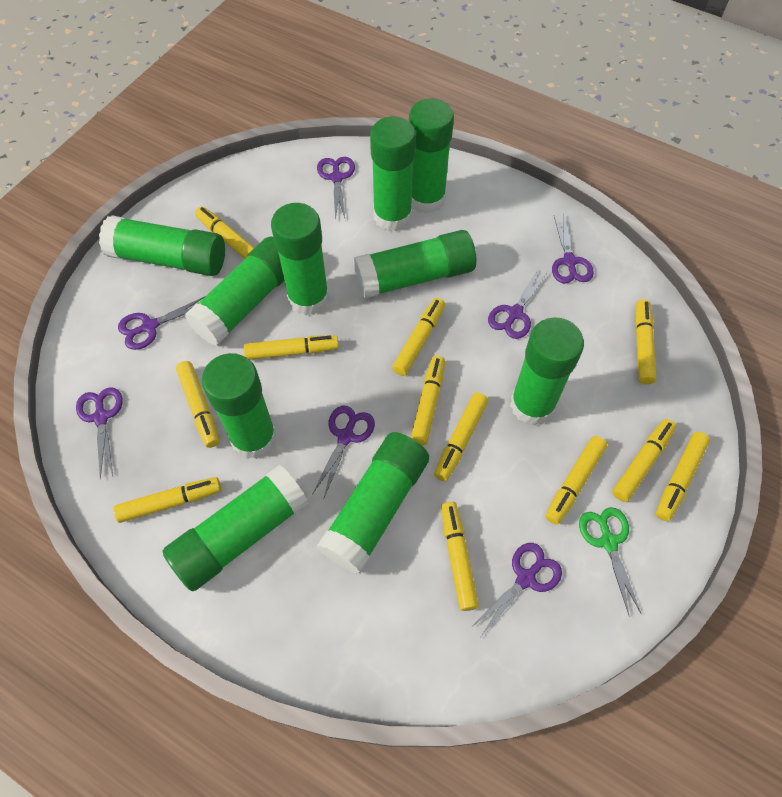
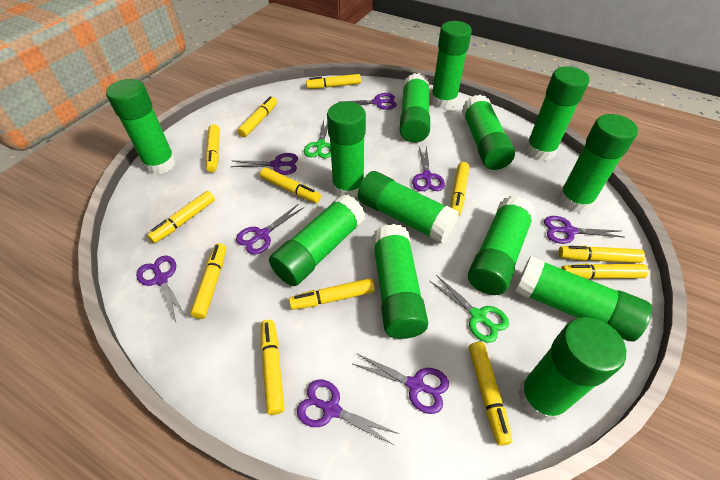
green glue stick: [99,215,225,276] [163,465,309,591] [185,236,284,346] [201,353,277,459] [271,203,329,315] [317,432,429,574] [353,230,476,299] [370,116,416,231] [409,98,454,214] [510,317,584,425] = 10 -> [106,79,176,175] [269,194,365,286] [327,101,366,198] [358,171,459,244] [372,224,429,339] [400,73,430,143] [431,21,472,109] [462,94,515,170] [468,196,535,295] [515,256,652,341] [518,317,626,422] [525,66,590,161] [558,114,638,213] = 13
green scissors: [579,507,641,617] = 1 -> [304,119,331,158] [430,275,509,343] = 2
purple scissors: [76,387,123,480] [118,297,204,350] [313,406,375,497] [317,157,355,220] [470,543,562,636] [488,269,547,339] [552,216,594,284] = 7 -> [136,256,186,322] [230,153,298,175] [236,204,303,255] [297,380,399,446] [340,93,397,110] [353,353,449,414] [412,145,445,191] [544,216,625,244] = 8

